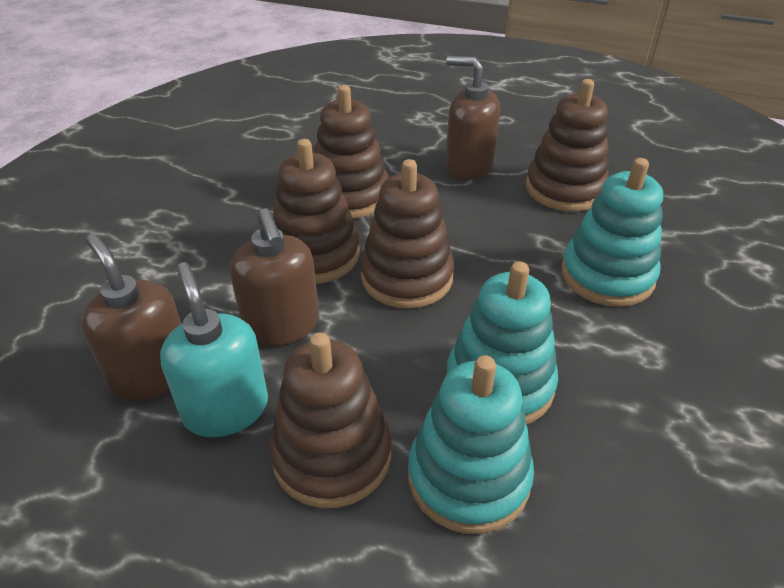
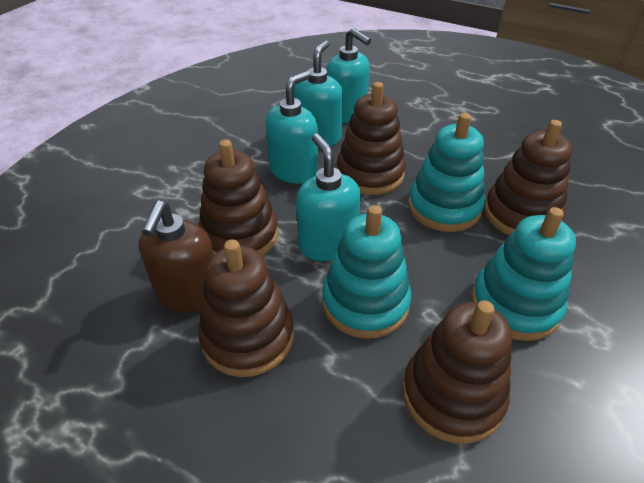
brown soap dispenser: [81,234,181,401] [230,208,319,346] [445,56,500,180] = 3 -> [139,200,214,313] = 1
turquoise soap dispenser: [160,262,268,437] = 1 -> [266,71,318,184] [294,41,343,146] [296,134,361,261] [327,28,371,123] = 4

